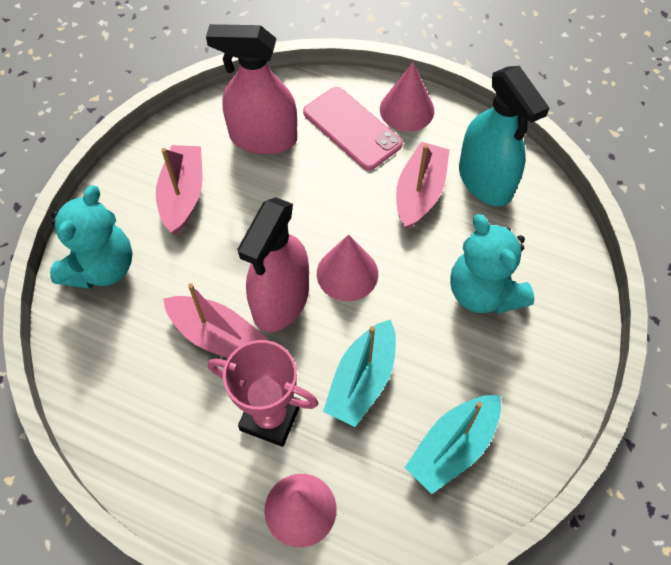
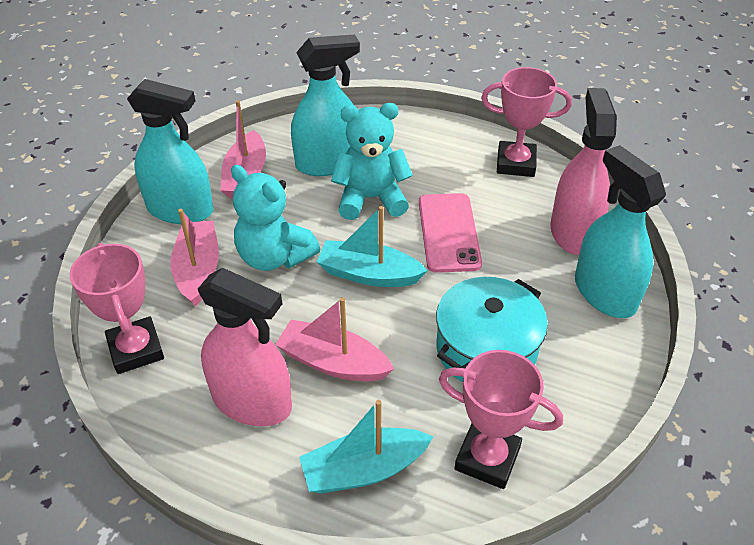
pink cone: [264,474,337,547] [317,234,378,301] [380,62,434,132] = 3 -> none = 0
pink trophy: [208,340,318,447] = 1 -> [69,243,164,374] [439,350,563,489] [481,67,572,177] = 3
turquoise pot: none = 0 -> [436,277,548,382] = 1
turquoise spray bottle: [459,66,549,206] = 1 -> [127,79,214,224] [291,34,360,176] [575,145,666,318] = 3

